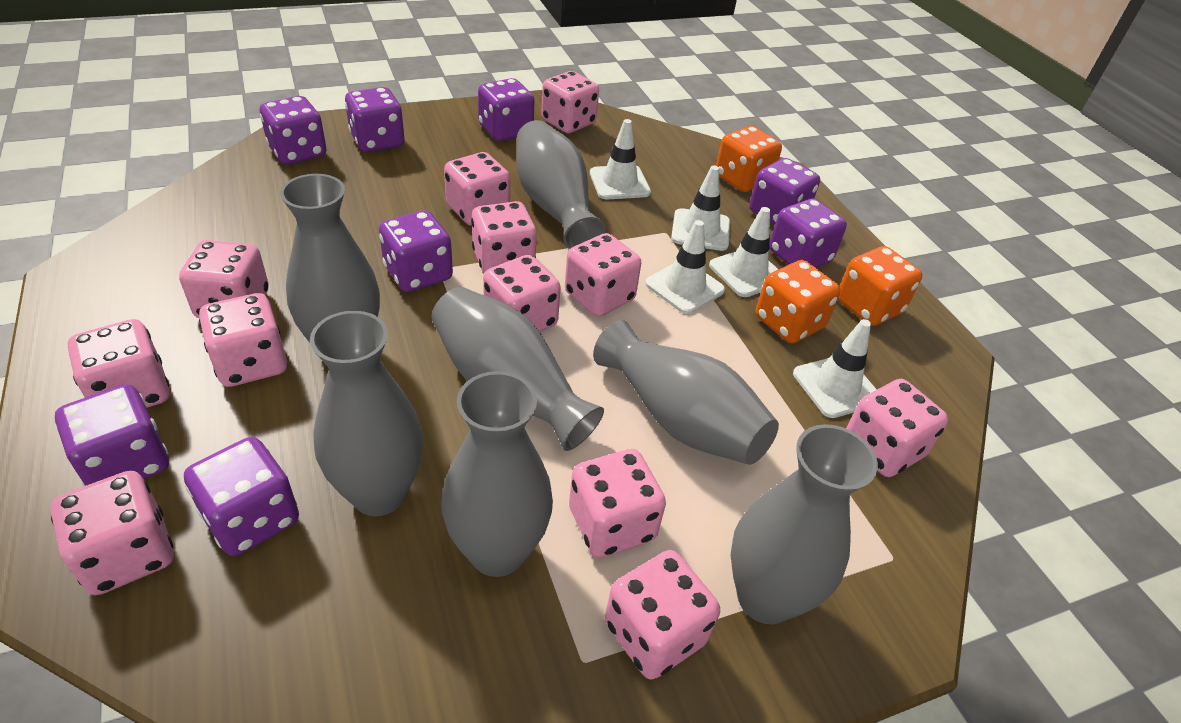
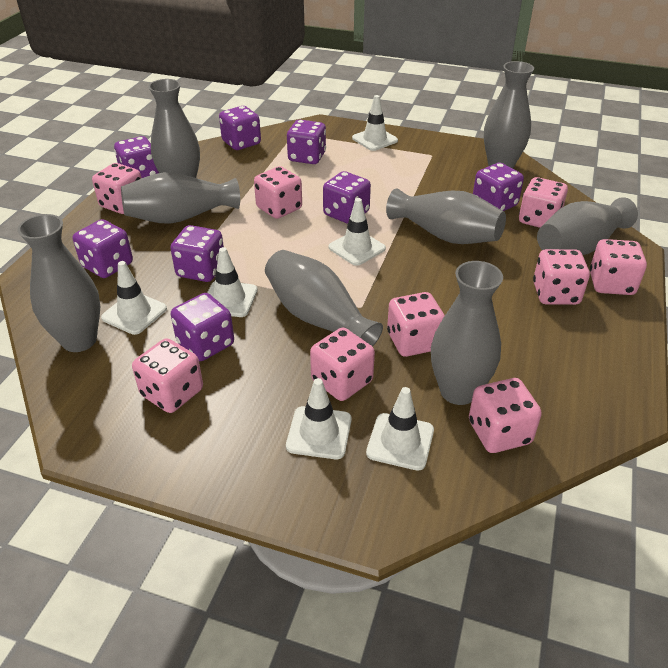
grey vase: [280,174,380,342] [310,311,423,516] [432,287,604,451] [441,371,553,577] [516,120,605,249] [593,320,779,465] [731,424,878,624] = 7 -> [18,214,100,352] [121,172,240,224] [148,79,200,178] [265,250,383,347] [386,188,506,244] [431,261,503,405] [484,61,534,169] [537,197,638,255] = 8
orange dice: [716,126,782,192] [756,260,841,343] [838,246,922,326] = 3 -> none = 0
pink dice: [50,471,174,595] [67,319,170,408] [179,240,269,318] [199,293,287,387] [444,152,510,225] [471,201,537,274] [483,255,561,332] [541,71,599,133] [565,233,641,317] [569,449,666,558] [605,550,720,680] [846,379,949,477] = 12 -> [92,163,141,214] [132,338,203,413] [254,166,302,219] [310,328,375,401] [387,292,445,357] [469,378,542,453] [519,177,568,228] [533,249,590,305] [590,239,647,295] = 9
white traffic cone: [590,119,651,200] [645,220,725,314] [671,165,730,251] [709,207,778,297] [793,319,877,418] = 5 -> [101,261,167,335] [207,247,258,317] [286,378,352,459] [329,198,386,266] [352,95,398,151] [366,387,434,471] = 6

